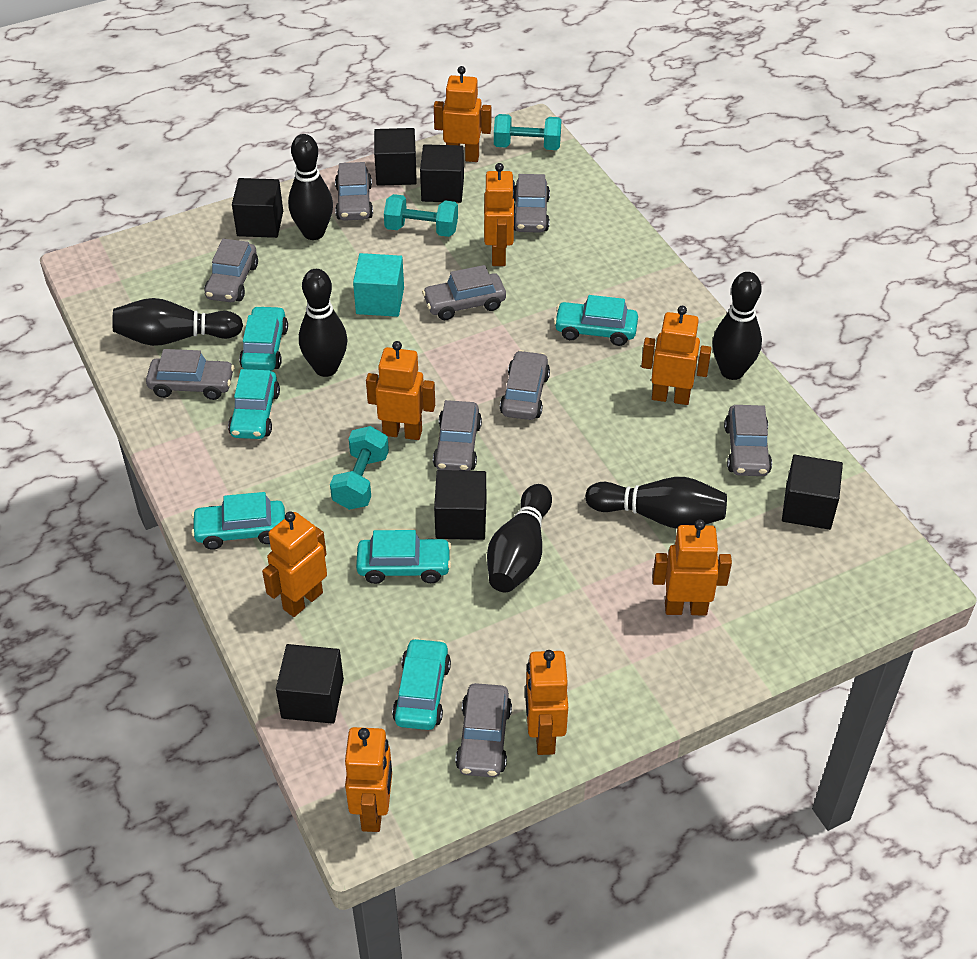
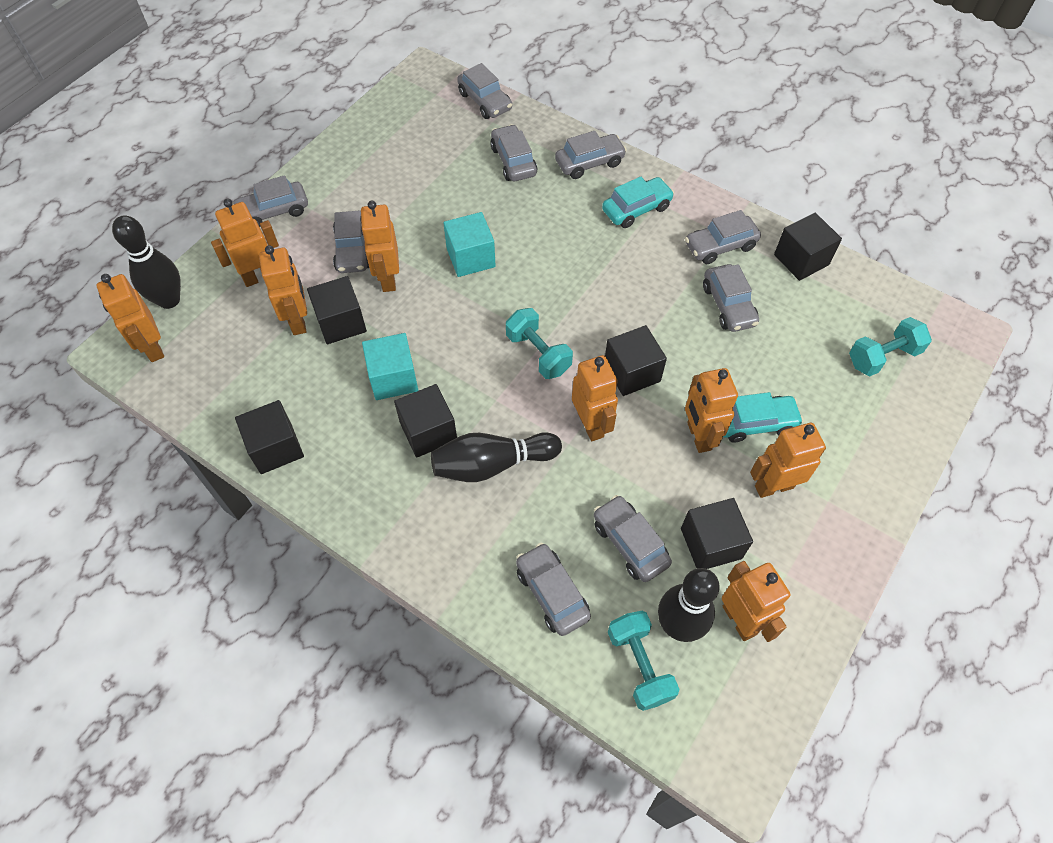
black bowling pin: [112,298,243,346] [288,134,333,240] [299,269,348,377] [487,484,552,592] [585,477,727,529] [712,272,762,380] = 6 -> [112,216,181,309] [431,432,562,482] [658,568,720,642] = 3
turquoise car: [191,492,285,550] [228,369,280,439] [239,306,288,371] [356,530,451,584] [392,638,451,730] [554,295,638,346] = 6 -> [602,176,674,228] [723,392,804,443] = 2
turquoise cube: [353,253,404,317] = 1 -> [362,333,418,400] [443,212,496,277] = 2

